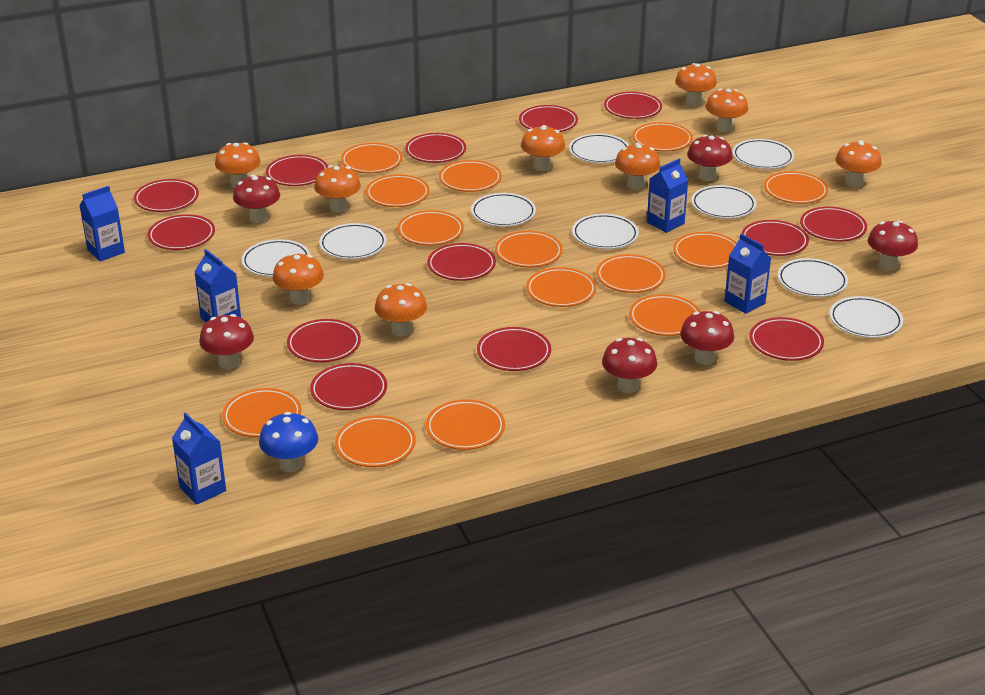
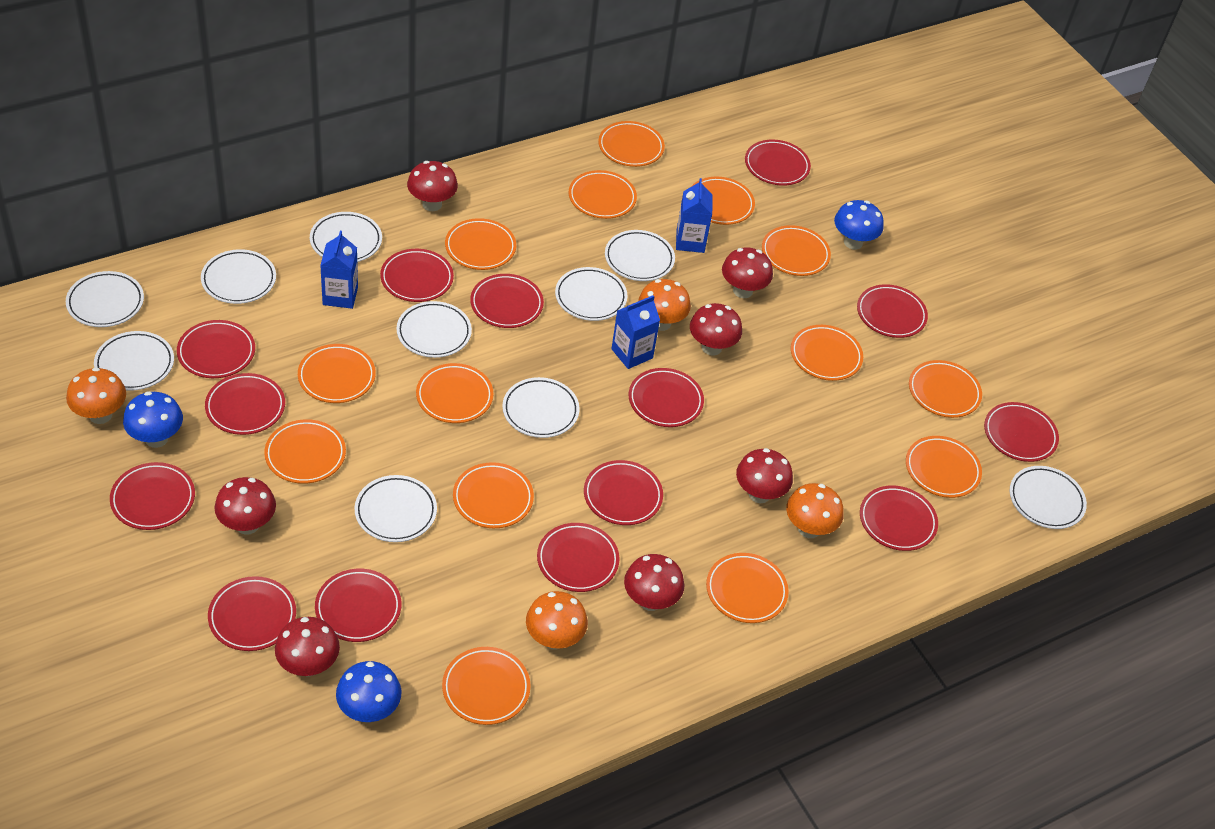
blue carton: [79,186,125,261] [172,412,226,505] [194,249,241,323] [647,159,688,233] [724,234,771,314] = 5 -> [320,231,358,309] [611,295,660,369] [676,178,713,253] = 3
blue mushroom: [259,412,318,472] = 1 -> [123,391,183,448] [336,661,402,722] [834,200,884,250] = 3
orange mushroom: [215,142,261,188] [273,253,324,305] [314,165,361,213] [375,283,427,336] [521,125,565,171] [615,143,660,190] [675,63,717,106] [705,89,748,132] [835,140,882,187] = 9 -> [66,367,126,424] [526,591,588,650] [638,279,691,331] [786,483,844,538] = 4
red mushroom: [199,314,254,369] [233,175,280,223] [602,338,657,393] [680,311,734,365] [687,135,732,181] [868,220,918,271] = 6 -> [214,477,276,535] [275,617,340,677] [407,161,458,211] [624,554,684,611] [690,303,742,355] [722,248,773,298] [736,448,793,503] = 7
red plate: [134,179,199,212] [148,214,215,250] [266,155,328,186] [287,319,361,362] [310,363,387,410] [405,133,466,163] [427,243,496,281] [477,327,551,371] [519,105,578,132] [604,92,662,119] [741,220,809,256] [750,317,824,361] [800,207,867,242] = 13 -> [110,462,195,530] [177,320,255,378] [205,373,285,435] [208,576,296,651] [315,569,401,642] [380,249,454,302] [470,274,544,328] [537,523,619,592] [584,460,663,525] [629,368,704,427] [745,140,811,186] [857,284,928,338] [860,485,938,551] [984,402,1059,462] = 14
white plate: [242,239,310,277] [319,223,387,259] [471,193,536,227] [569,133,629,163] [572,214,639,249] [691,185,756,219] [732,139,794,169] [778,258,848,297] [830,296,903,338] = 9 -> [66,271,144,327] [94,331,174,391] [201,249,276,304] [310,212,382,262] [355,475,437,542] [397,301,472,358] [502,377,580,438] [555,267,627,321] [605,230,675,281] [1010,466,1087,529] = 10

